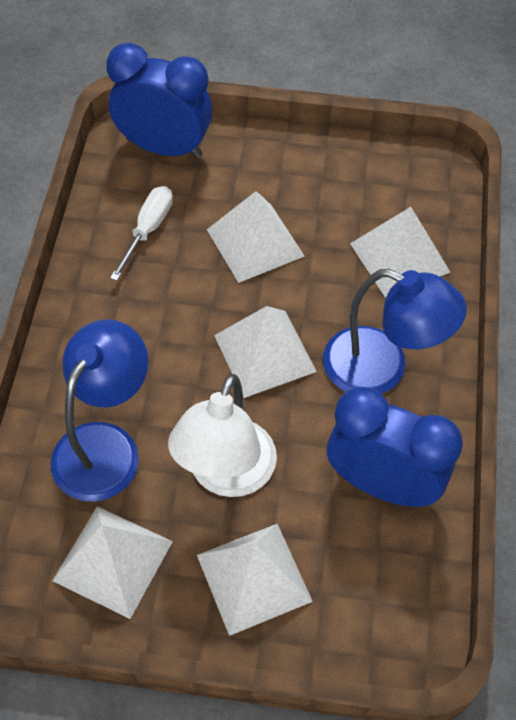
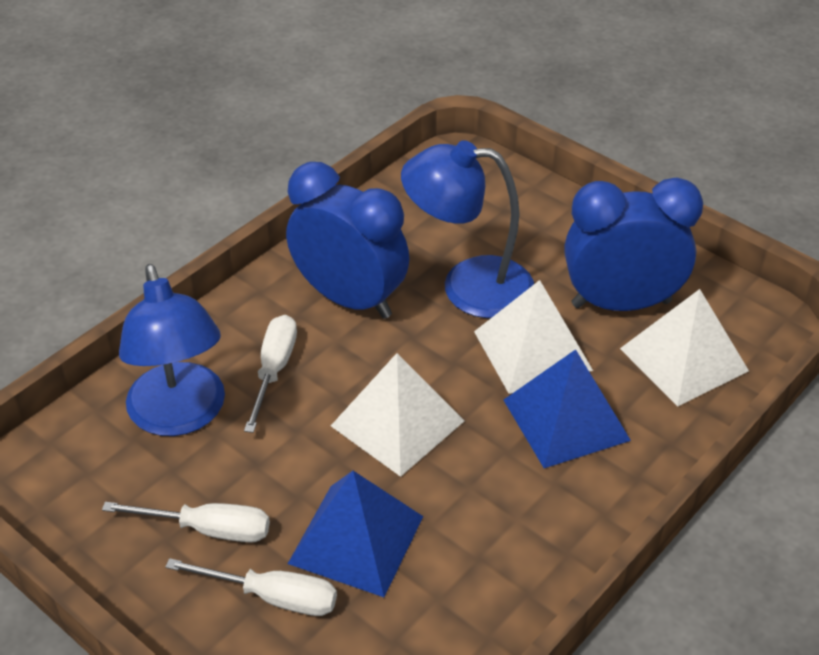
blue pyramid: none = 0 -> [288,471,423,597] [504,349,631,468] = 2
white lamp: [168,374,277,497] = 1 -> none = 0
white pyramid: [52,506,173,619] [197,524,313,636] [207,191,304,283] [214,306,317,398] [350,207,450,298] = 5 -> [331,353,464,477] [474,280,593,394] [620,289,749,407] = 3
white screwdriver: [110,186,173,281] = 1 -> [102,502,270,543] [165,558,337,616] [244,315,297,433] = 3

